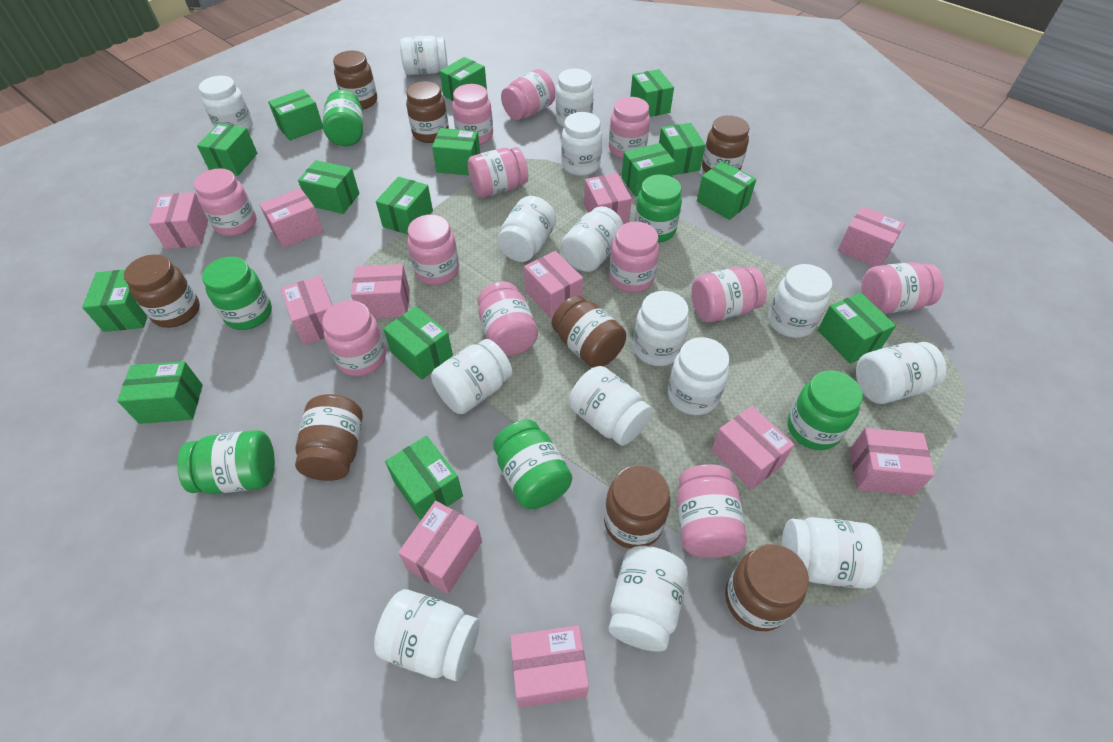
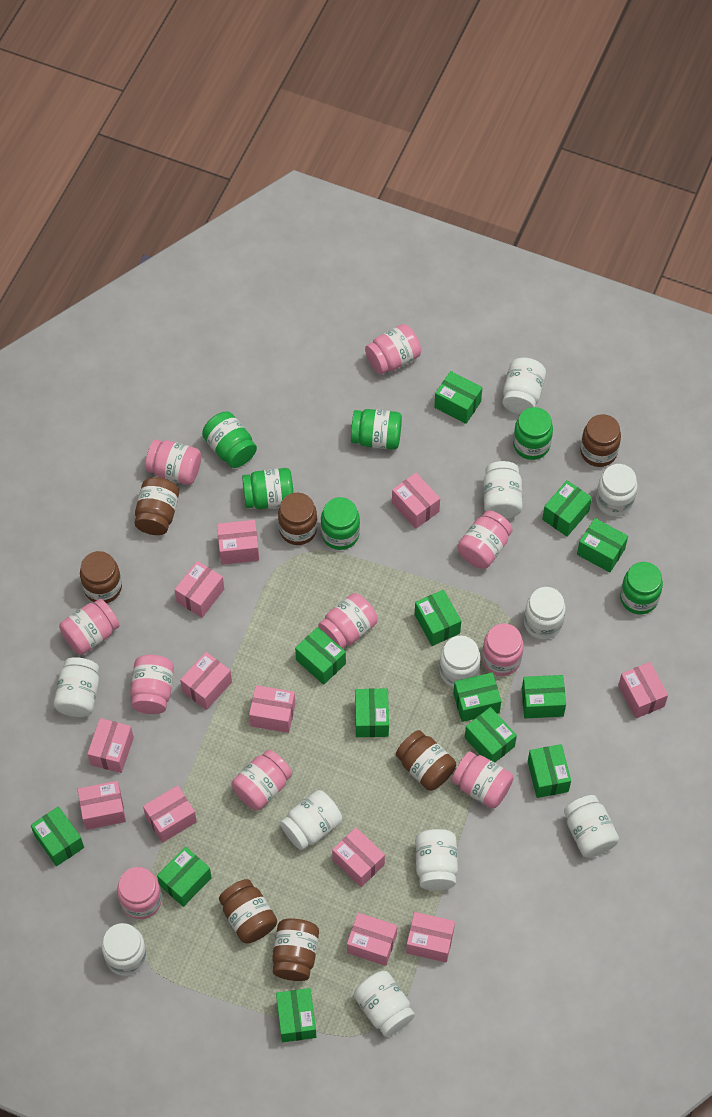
brown jar: [124,254,200,328] [295,394,363,481] [333,50,377,110] [406,81,449,143] [552,295,626,368] [604,465,670,549] [702,115,749,173] [725,544,809,631] = 8 -> [80,551,122,603] [134,477,179,535] [219,879,277,944] [272,918,319,981] [278,493,317,545] [396,730,456,791] [580,414,621,467] = 7
green box: [82,270,148,332] [117,361,203,424] [197,123,258,176] [268,89,323,141] [298,160,359,214] [376,177,433,235] [383,306,453,380] [385,436,463,520] [432,128,480,175] [440,57,487,101] [621,143,675,196] [630,69,674,117] [659,123,705,175] [697,161,756,220] [818,293,896,364] = 15 -> [31,806,84,866] [157,847,212,907] [276,988,316,1042] [295,627,346,685] [355,688,389,737] [415,590,461,646] [434,371,482,424] [453,673,501,722] [465,707,517,762] [522,675,566,718] [528,744,571,798] [542,480,592,537] [577,518,628,572] = 13
pink box: [149,192,208,249] [259,188,324,248] [281,276,333,345] [351,264,410,319] [398,501,482,594] [510,625,589,708] [524,251,583,319] [584,173,632,224] [711,406,795,490] [837,206,905,267] [849,428,935,495] = 11 -> [78,781,126,830] [87,718,134,773] [143,785,197,843] [175,561,224,618] [180,652,232,710] [217,520,259,565] [249,685,295,733] [332,827,385,887] [347,913,397,966] [392,473,440,529] [406,912,455,962] [618,662,668,719] = 12
pink jar: [194,168,257,236] [322,300,386,376] [407,214,459,285] [452,84,493,145] [468,147,528,197] [478,281,538,356] [501,69,556,120] [609,97,650,159] [609,222,659,293] [677,464,747,558] [691,267,767,323] [861,262,943,314] = 12 -> [59,599,120,655] [117,867,162,919] [130,655,174,714] [145,439,201,485] [231,750,292,810] [318,593,378,649] [365,324,421,374] [452,751,514,809] [457,510,512,569] [482,623,524,676] = 10
white jar: [199,76,253,131] [374,589,479,681] [400,36,448,75] [431,339,513,414] [498,196,556,262] [556,69,594,127] [561,112,602,176] [561,206,623,272] [569,366,652,446] [609,546,688,652] [633,291,689,366] [668,337,730,415] [768,264,832,338] [782,517,883,589] [856,342,946,404] = 15 -> [54,657,99,717] [102,923,147,976] [280,790,342,850] [354,971,415,1037] [415,829,458,890] [439,636,481,687] [483,461,523,519] [503,358,546,414] [524,587,566,639] [564,795,619,858] [596,464,637,516] = 11

